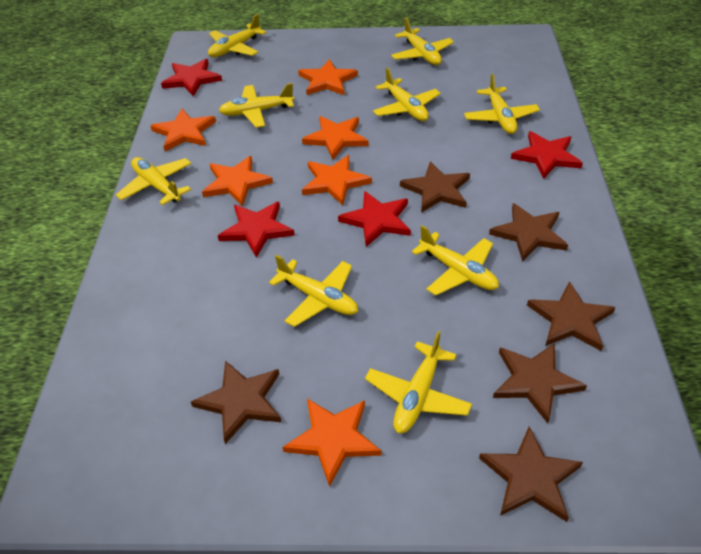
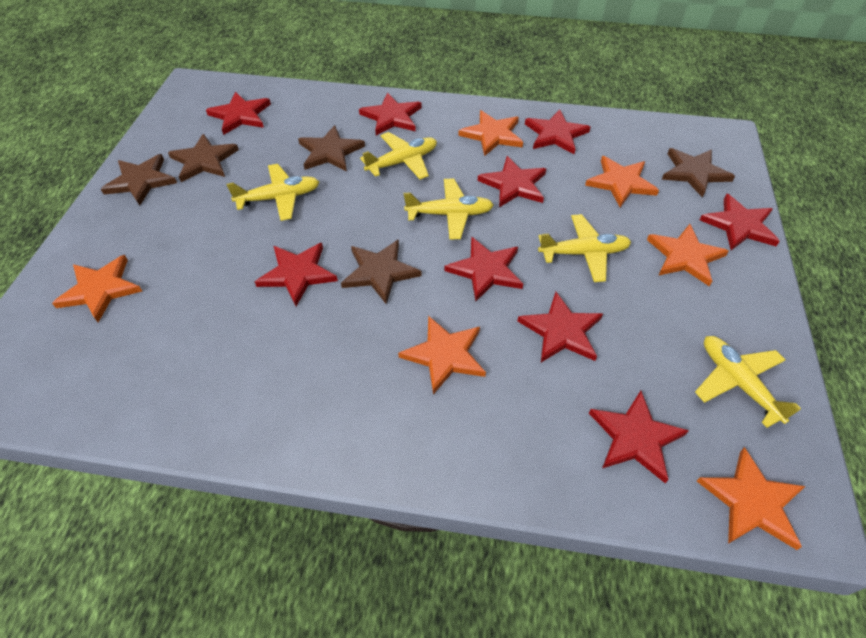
brown star: [191,361,281,444] [400,161,470,213] [479,426,583,522] [489,203,568,262] [493,343,587,423] [527,281,616,351] = 6 -> [101,154,177,206] [168,134,239,182] [298,125,365,171] [341,239,422,304] [662,148,735,198] = 5
red star: [161,59,222,96] [218,202,295,258] [338,191,411,247] [511,131,583,179] = 4 -> [206,92,271,135] [255,243,338,306] [359,93,422,135] [445,237,523,301] [478,156,546,207] [517,292,603,362] [525,109,591,154] [589,391,689,483] [700,194,780,250] = 9
yellow plane: [116,157,192,205] [208,14,267,57] [219,83,294,128] [269,255,358,327] [365,331,472,433] [373,68,441,121] [391,17,454,65] [412,225,499,296] [464,74,540,134] = 9 -> [227,164,319,221] [360,132,437,179] [404,179,494,240] [538,214,631,282] [695,336,801,428] = 5

